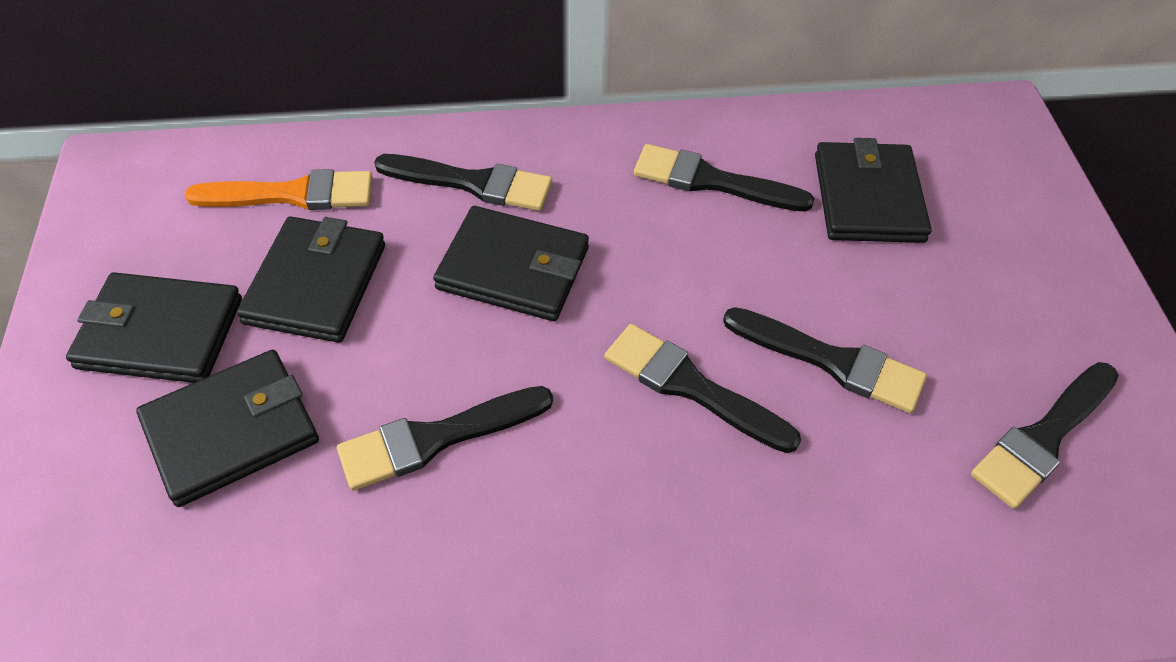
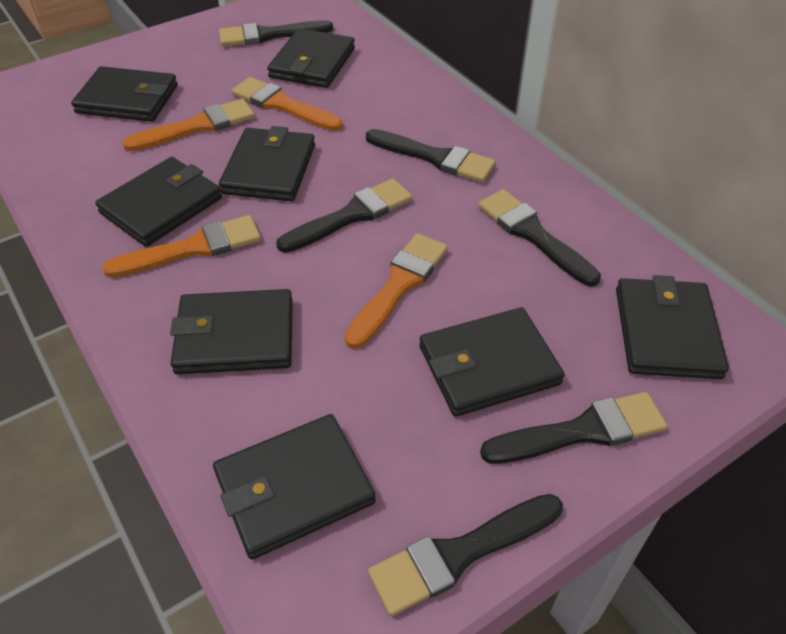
black wallet: [66,272,242,383] [136,350,319,507] [237,216,385,343] [433,206,589,321] [815,138,932,243] = 5 -> [71,66,178,122] [95,157,222,247] [170,289,293,374] [213,414,376,559] [219,126,315,201] [267,28,355,88] [419,307,564,417] [616,275,729,379] = 8
orange brush: [184,169,373,210] = 1 -> [102,215,261,278] [122,99,255,151] [231,77,343,131] [344,233,448,349] = 4

